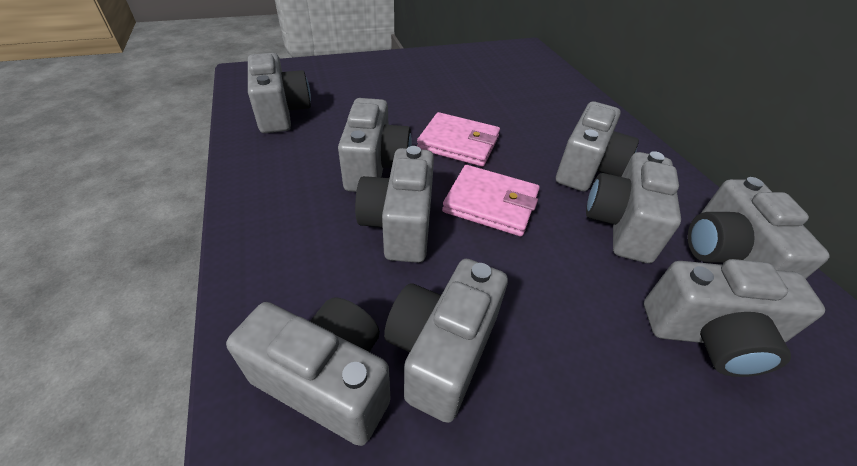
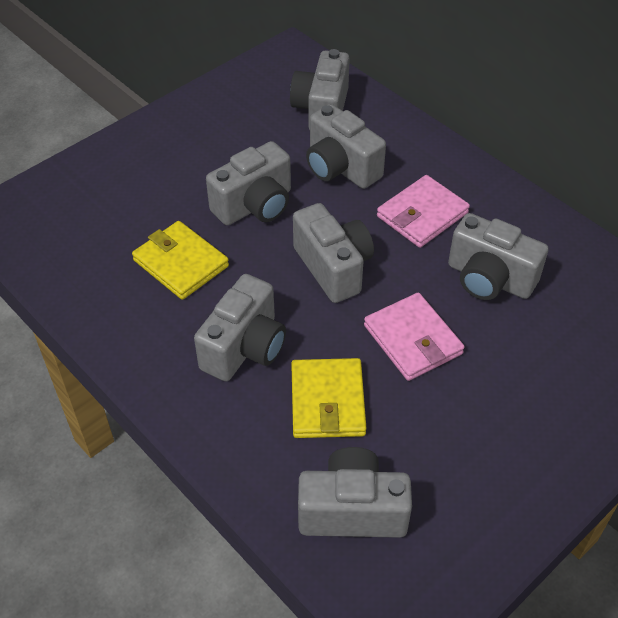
grey camera: [226,297,391,446] [248,53,311,133] [338,98,412,192] [355,146,434,263] [384,259,508,423] [556,101,639,191] [586,151,681,263] [644,259,825,377] [688,177,830,279] = 9 -> [194,274,286,381] [206,141,291,225] [290,49,350,130] [293,203,374,303] [298,447,412,538] [306,104,386,189] [448,213,548,300] = 7
yellow wallet: none = 0 -> [132,221,229,300] [291,358,366,438] = 2

